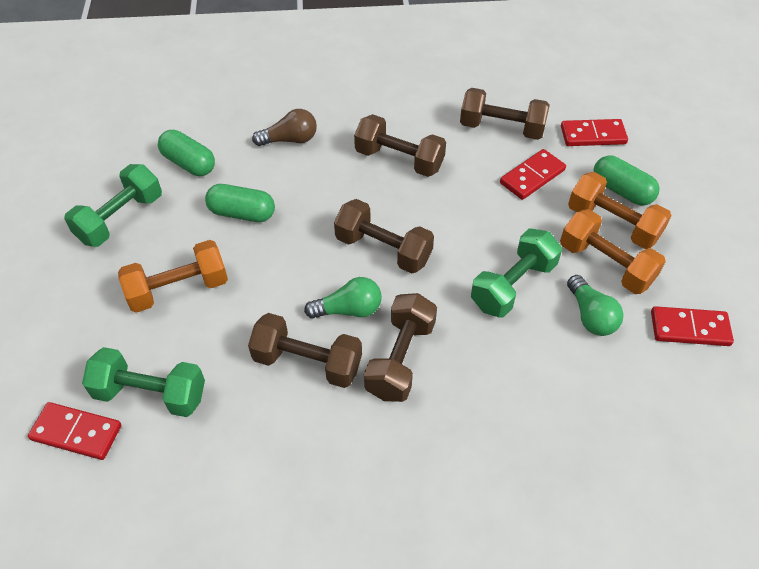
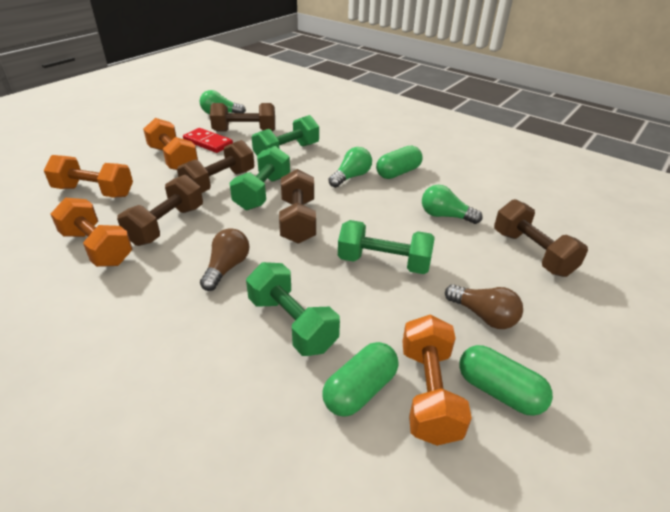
brown light bulb: [252,109,317,146] = 1 -> [200,228,249,291] [445,284,523,329] = 2
green dumbbell: [64,164,162,247] [82,347,205,417] [471,228,562,318] = 3 -> [230,146,290,210] [246,262,340,356] [252,115,319,155] [338,220,435,274] = 4
green light bulb: [304,277,382,319] [567,275,624,336] = 2 -> [200,90,246,114] [328,147,372,188] [422,185,482,224] = 3
orange dumbbell: [118,240,228,313] [560,209,666,294] [568,172,672,249] = 3 -> [44,155,133,197] [51,197,132,267] [143,118,198,170] [402,315,472,446] = 4
red domino: [28,402,121,460] [500,149,566,200] [561,119,628,146] [651,306,734,346] = 4 -> [183,128,233,153] = 1

